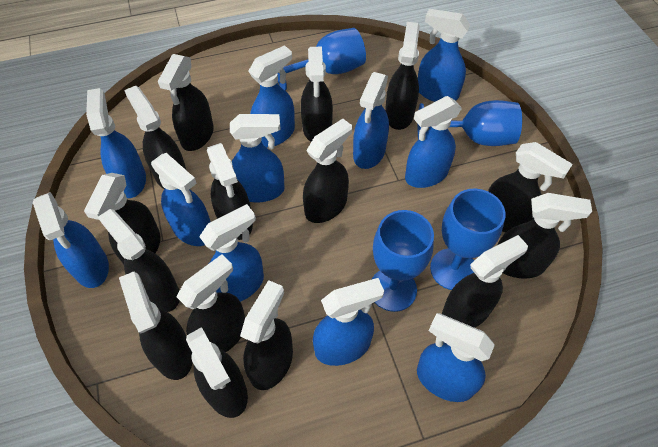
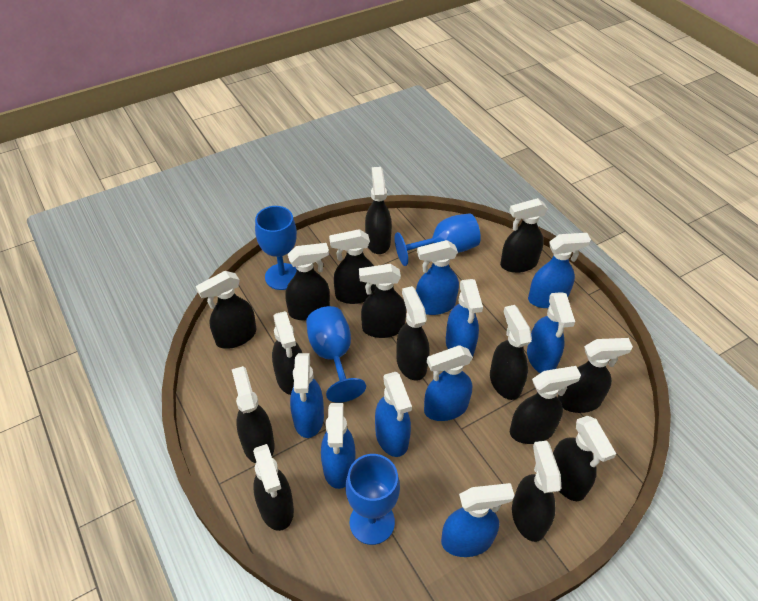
blue spray bottle: [33,192,109,288] [86,88,146,198] [151,153,210,246] [199,204,264,302] [230,114,284,202] [248,45,295,148] [313,278,384,366] [353,72,389,169] [405,96,462,188] [417,313,495,402] [418,9,470,102] = 11 -> [290,353,324,438] [321,403,356,489] [375,372,412,457] [416,240,459,315] [424,345,473,421] [441,483,515,557] [446,279,483,357] [527,292,575,373] [528,233,591,308] = 9

